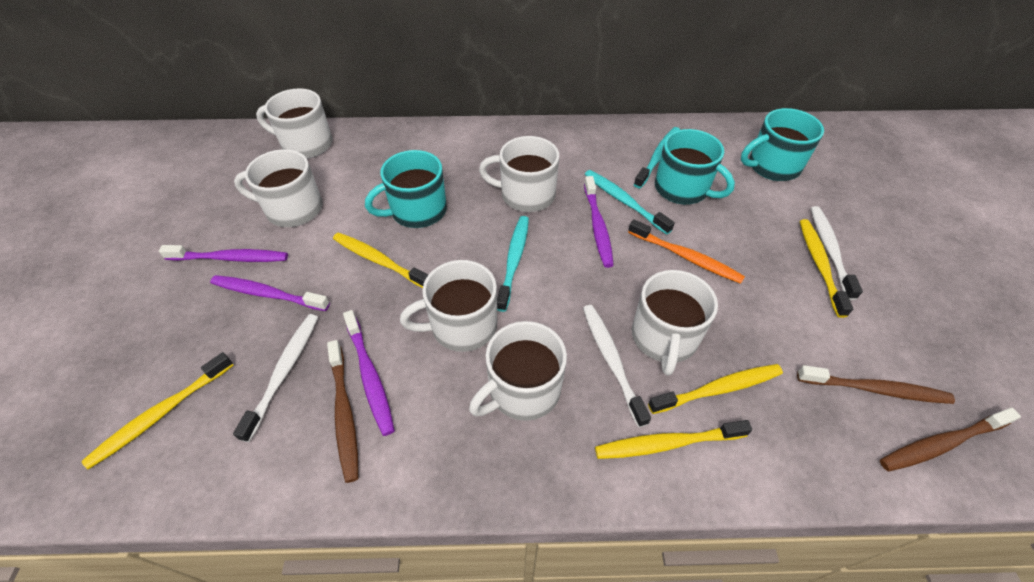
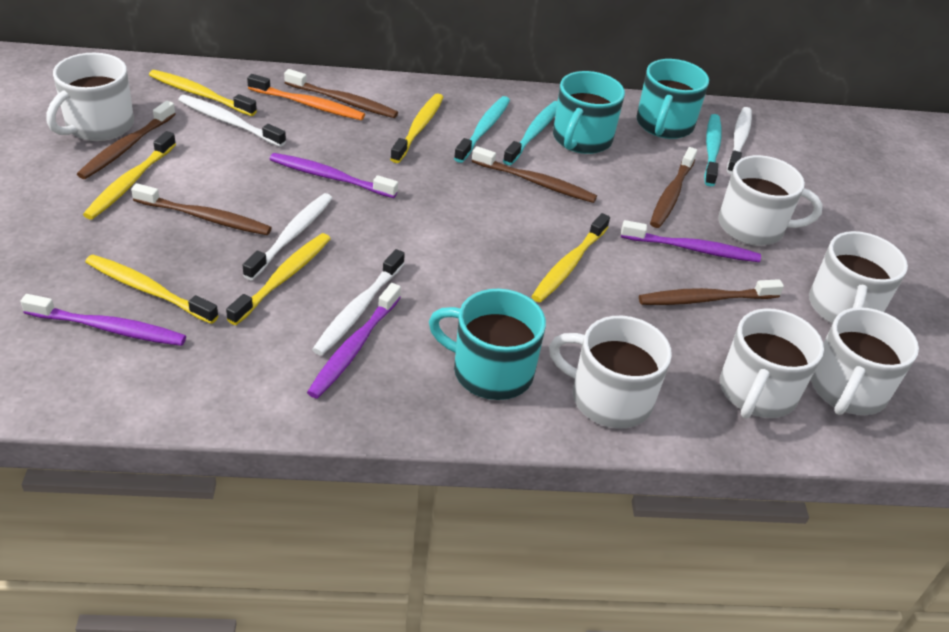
brown toothbrush: [327,340,359,483] [797,365,955,404] [880,408,1021,471] = 3 -> [77,101,176,179] [131,183,272,235] [284,69,398,118] [472,146,597,203] [639,279,784,305] [650,147,697,228] = 6
white toothbrush: [233,314,318,442] [583,305,651,427] [811,206,863,300] = 3 -> [178,95,286,147] [243,193,333,280] [312,249,405,356] [727,107,752,174] = 4
yellow toothbrush: [82,352,234,469] [333,232,428,288] [595,420,752,459] [648,364,783,414] [800,219,853,318] = 5 -> [83,131,176,220] [85,255,219,324] [149,70,257,116] [226,233,331,325] [390,93,444,163] [531,213,610,303] = 6

